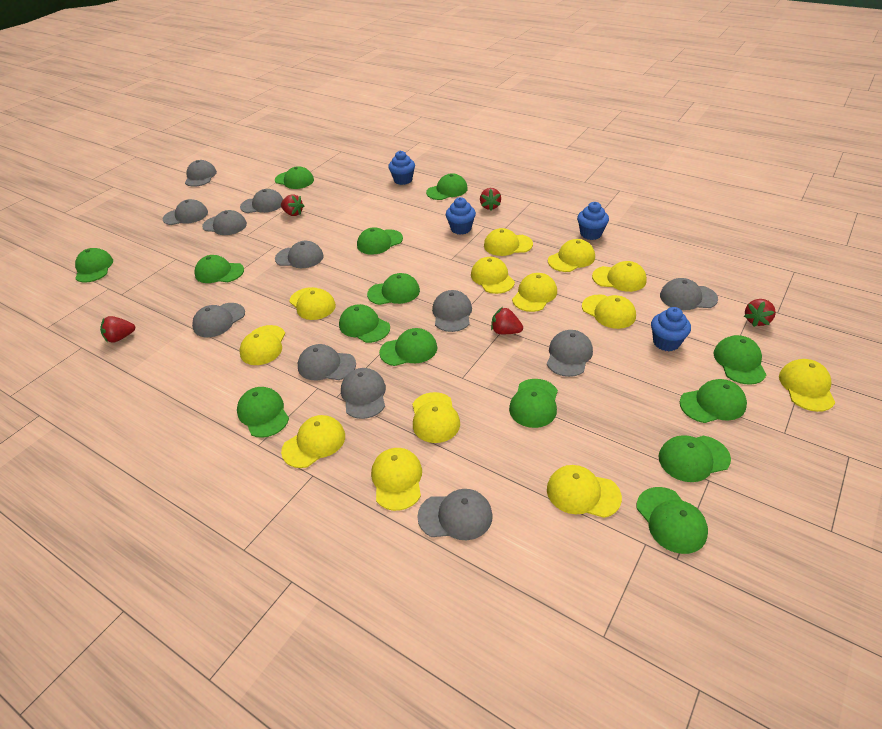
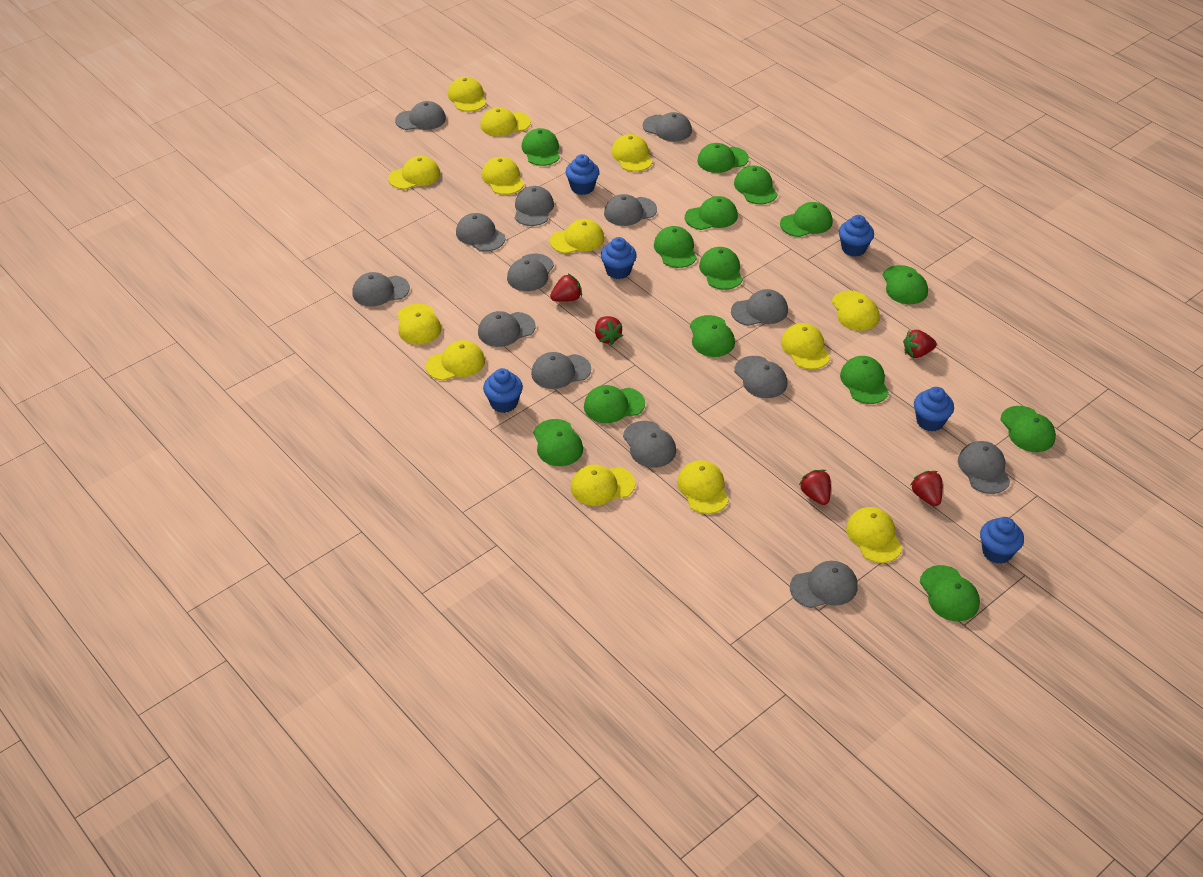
blue cupcake: [388,151,415,185] [446,197,476,235] [577,202,609,240] [651,307,691,351] = 4 -> [483,368,523,413] [565,154,599,195] [601,237,637,279] [838,215,874,257] [914,387,954,431] [980,517,1024,564] = 6
grey cap: [163,199,208,225] [185,160,217,187] [192,303,245,337] [202,210,247,235] [240,189,283,213] [275,241,324,268] [298,344,356,380] [341,368,386,419] [417,489,493,540] [432,290,472,332] [547,330,593,377] [660,278,718,310] = 12 -> [353,272,410,306] [395,101,446,130] [456,213,505,252] [478,311,535,347] [507,254,554,291] [515,186,554,226] [531,352,591,389] [604,194,657,226] [623,421,676,468] [643,112,692,142] [731,289,788,326] [734,356,787,398] [790,561,858,608] [958,441,1010,494] = 14

